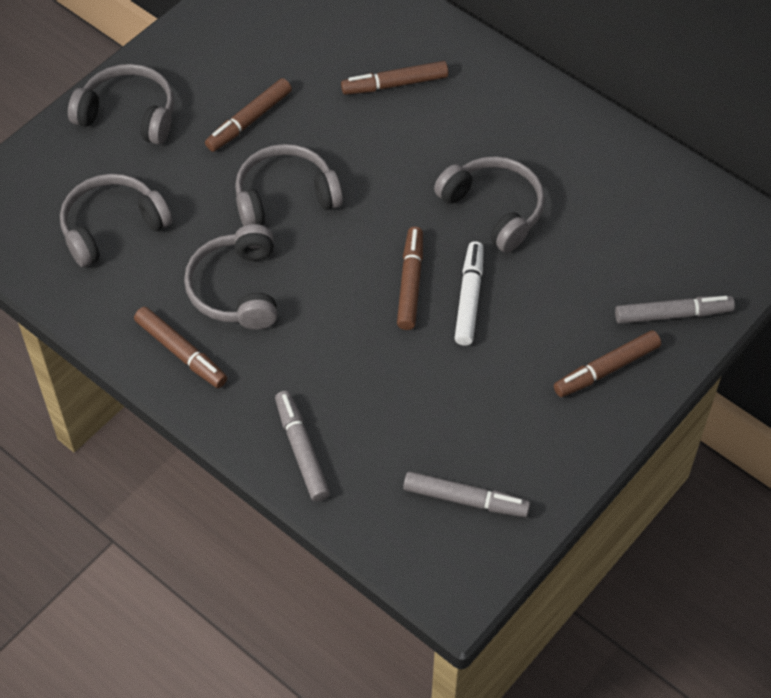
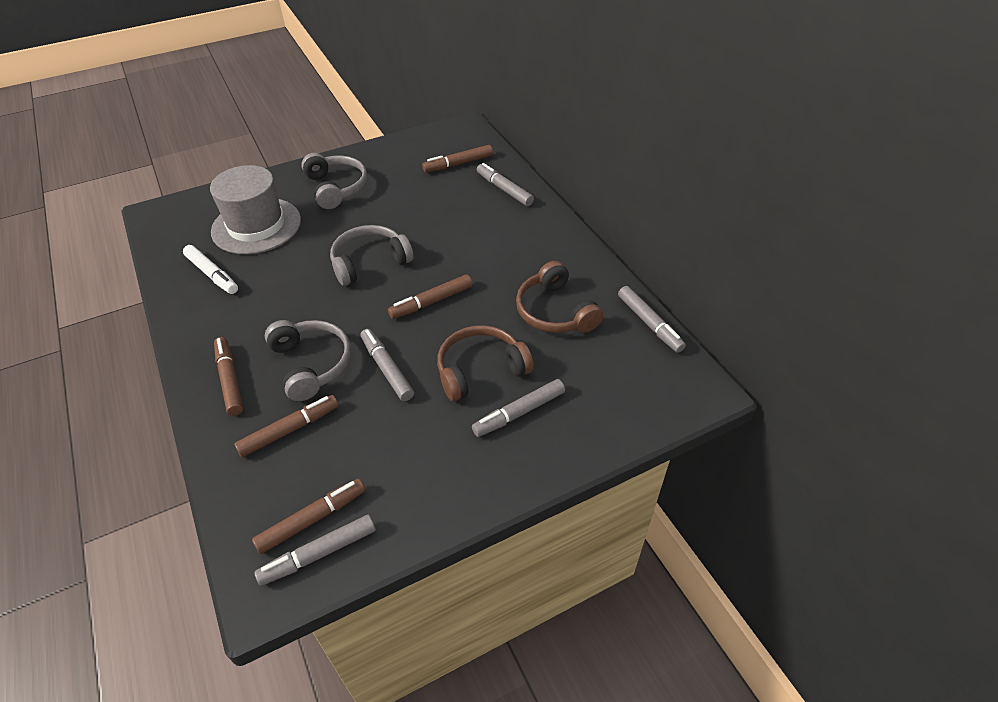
brown headphones: none = 0 -> [437,325,534,401] [516,261,603,333] = 2
grey hat: none = 0 -> [210,165,301,254] = 1
grey headphones: [60,174,172,267] [68,64,174,145] [184,224,277,330] [235,144,343,226] [434,156,545,253] = 5 -> [265,320,351,401] [301,153,367,209] [330,225,414,286] = 3
grey marker: [275,391,330,502] [403,471,530,517] [615,296,735,324] = 3 -> [254,515,376,586] [360,329,414,401] [472,379,565,437] [477,163,534,206] [618,286,686,353] = 5

